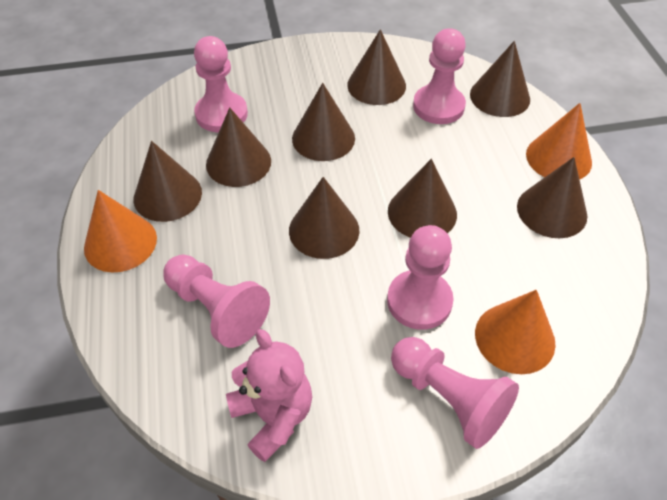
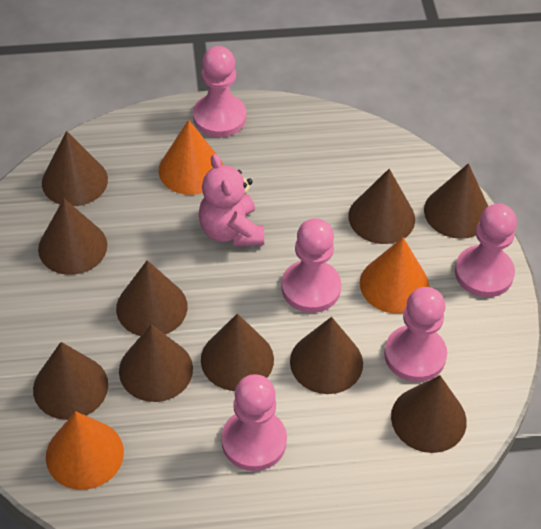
brown cone: [134,141,202,222] [206,107,271,187] [289,177,359,259] [292,83,355,161] [347,29,406,105] [388,159,457,238] [470,41,530,117] [517,157,587,238] = 8 -> [33,342,108,420] [38,199,107,275] [42,131,108,206] [116,260,188,336] [119,324,193,402] [201,314,274,391] [290,317,363,394] [348,169,415,244] [391,375,467,453] [424,163,488,239] = 10

